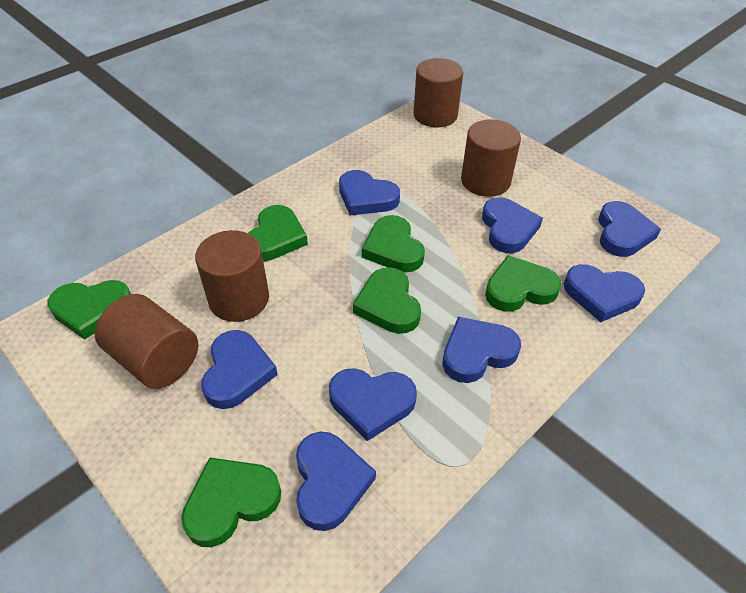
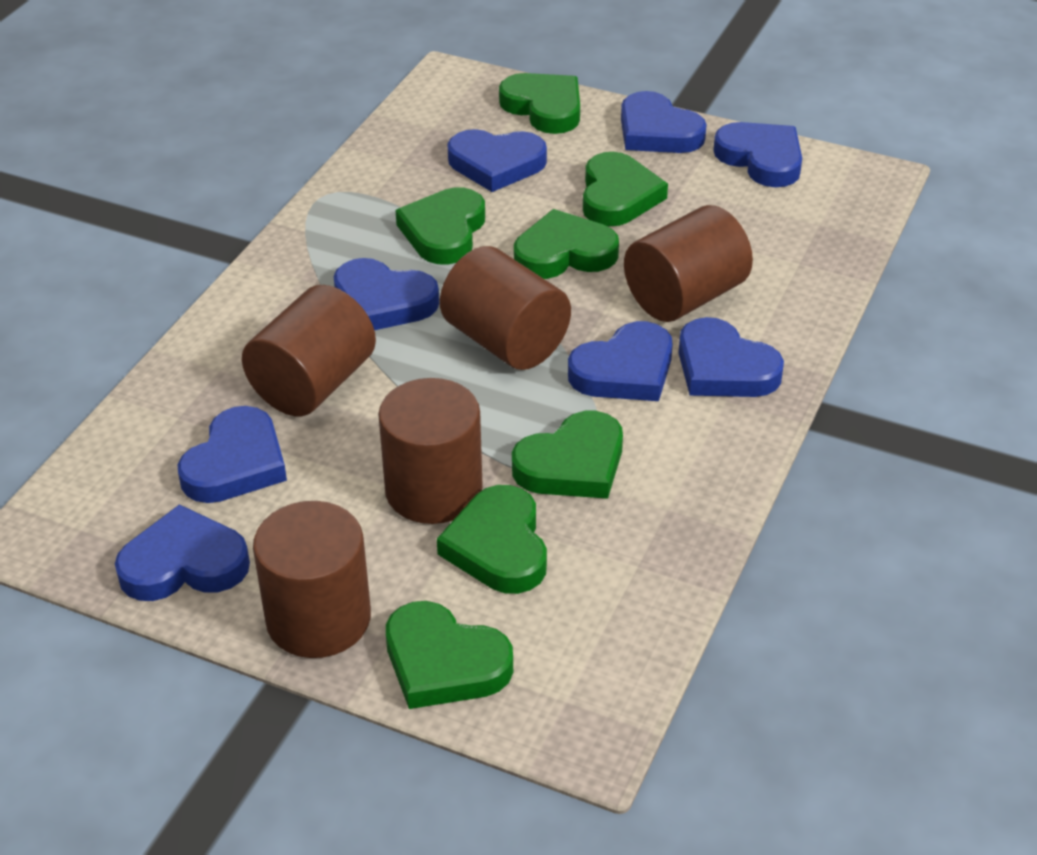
brown cylinder: [94,294,198,389] [195,230,269,322] [413,58,463,127] [461,120,521,197] = 4 -> [242,285,376,416] [253,501,371,658] [378,378,483,524] [440,246,571,370] [624,205,753,322] = 5
green heart: [47,280,131,340] [181,457,281,547] [248,205,308,261] [353,267,421,334] [362,215,425,272] [485,255,561,312] = 6 -> [386,601,513,709] [396,187,485,265] [437,485,547,594] [499,73,580,134] [512,411,623,499] [514,209,619,279] [583,152,668,226] = 7

